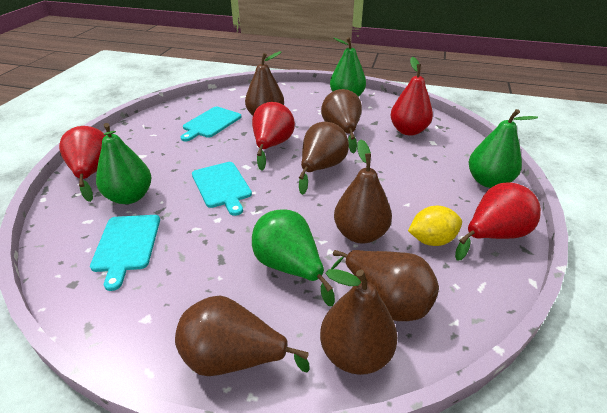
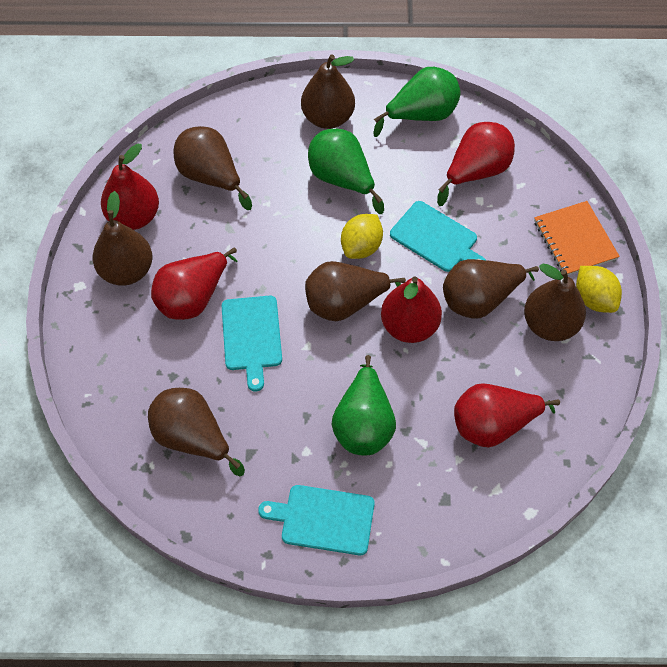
green pear: [96,123,151,204] [252,210,335,306] [330,37,366,97] [469,109,538,188] = 4 -> [308,129,384,214] [332,355,396,455] [373,67,461,137] = 3
orange notebook: none = 0 -> [534,201,620,275] = 1
red pear: [59,126,106,202] [252,102,295,171] [390,57,433,136] [455,182,541,260] = 4 -> [101,143,159,230] [151,248,238,320] [381,276,442,343] [437,122,515,206] [454,383,560,448] = 5
yellow lemon: [408,206,462,246] = 1 -> [341,214,383,259] [576,266,622,313] = 2

